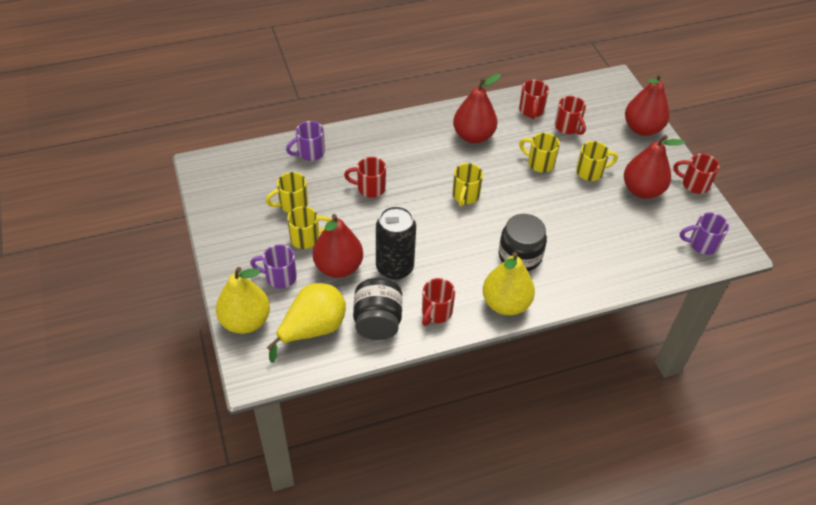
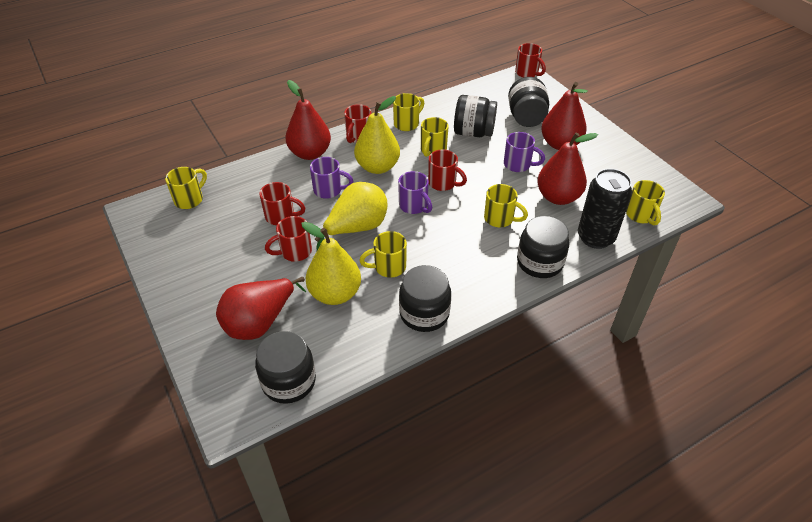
black jar: [353,278,403,340] [499,214,547,271] = 2 -> [255,331,316,404] [399,265,451,332] [454,95,497,137] [508,77,549,127] [517,216,570,278] = 5
yellow mug: [266,172,308,213] [287,206,331,249] [452,163,483,207] [519,133,560,172] [576,141,618,181] = 5 -> [165,167,207,209] [359,231,407,278] [393,93,424,131] [421,117,449,157] [484,184,528,227] [626,180,665,226] = 6

